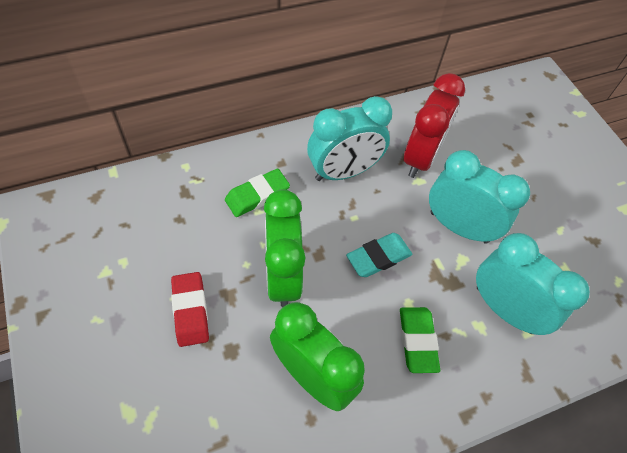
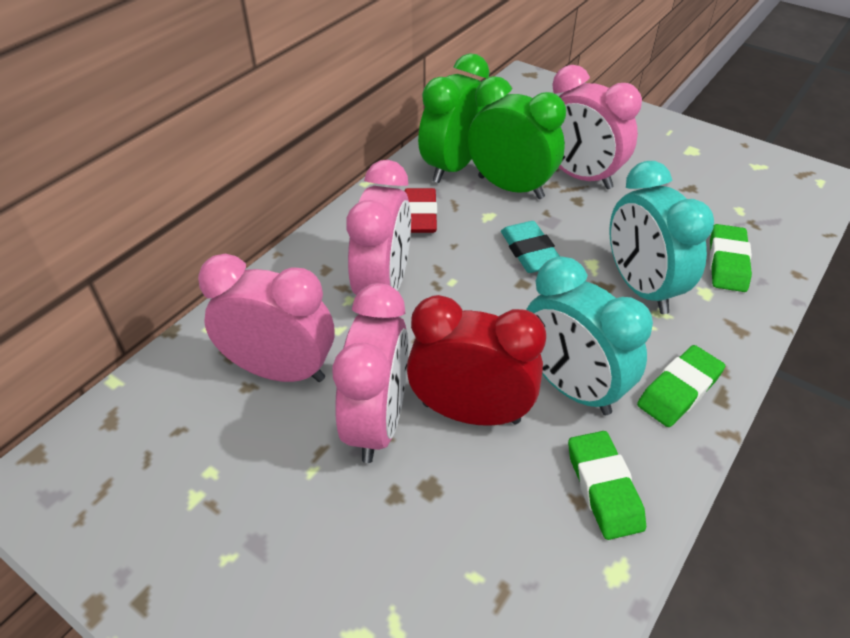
green eraser: [225,169,290,217] [400,307,440,373] = 2 -> [568,431,646,540] [637,345,725,427] [709,224,752,292] = 3
pink clock: none = 0 -> [198,254,334,382] [332,283,408,463] [346,160,411,295] [552,65,642,189] = 4
turquoise clock: [307,96,392,181] [429,150,530,244] [476,233,590,335] = 3 -> [526,256,653,415] [609,161,714,314] = 2

